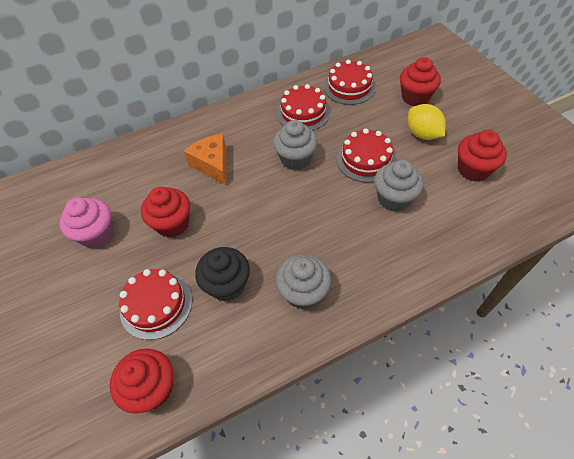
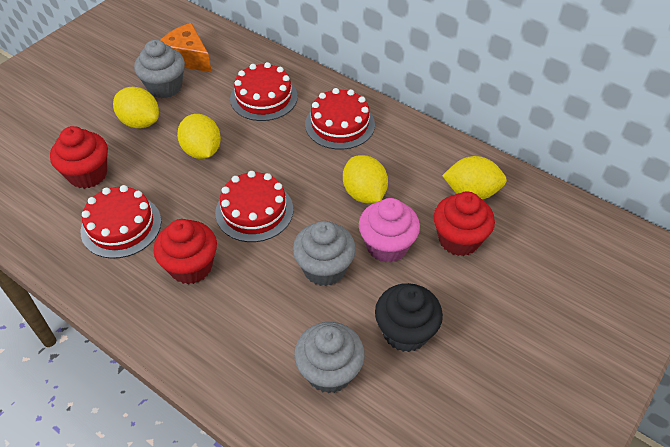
red cupcake: [110,349,173,414] [141,187,190,238] [400,57,441,106] [458,130,507,182] = 4 -> [50,126,108,189] [154,219,217,284] [434,192,495,256] = 3
yellow lemon: [408,104,446,140] = 1 -> [113,87,159,128] [177,114,221,159] [343,155,388,203] [442,156,507,200] = 4

